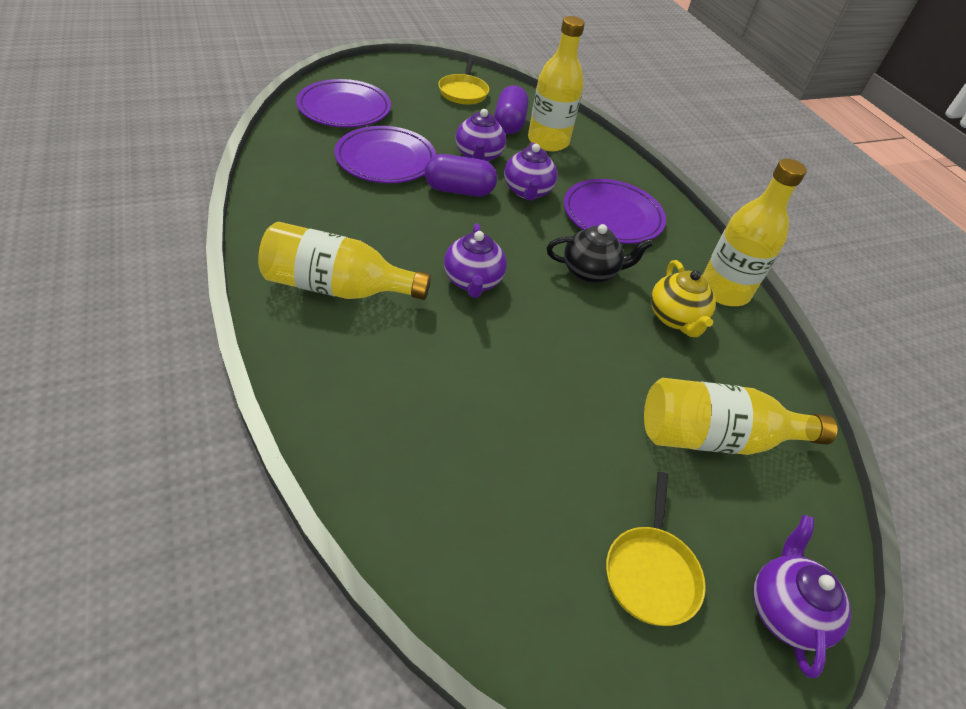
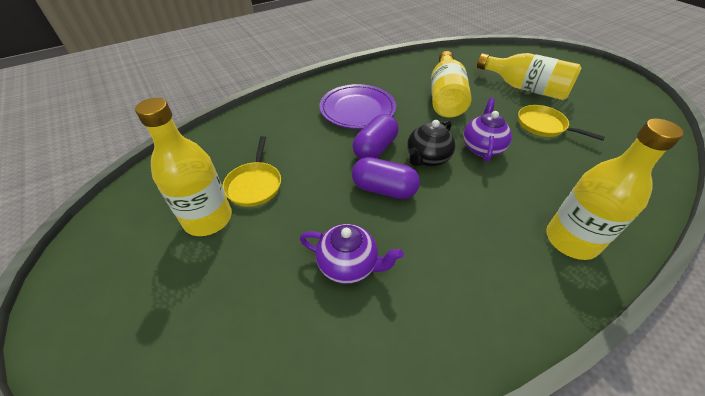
purple plate: [296,79,391,128] [335,126,436,183] [564,179,666,244] = 3 -> [320,84,396,129] = 1
purple teapot: [444,223,507,298] [456,109,506,162] [504,142,558,201] [753,515,851,678] = 4 -> [300,224,404,284] [463,98,512,162] = 2
yellow teapot: [651,260,716,337] = 1 -> none = 0

